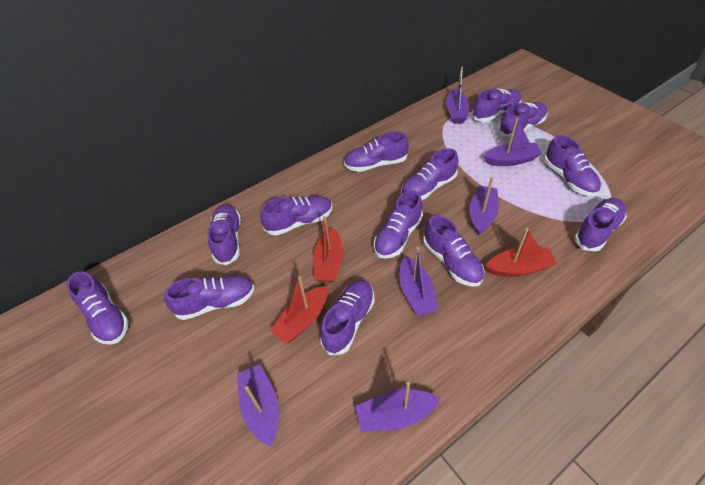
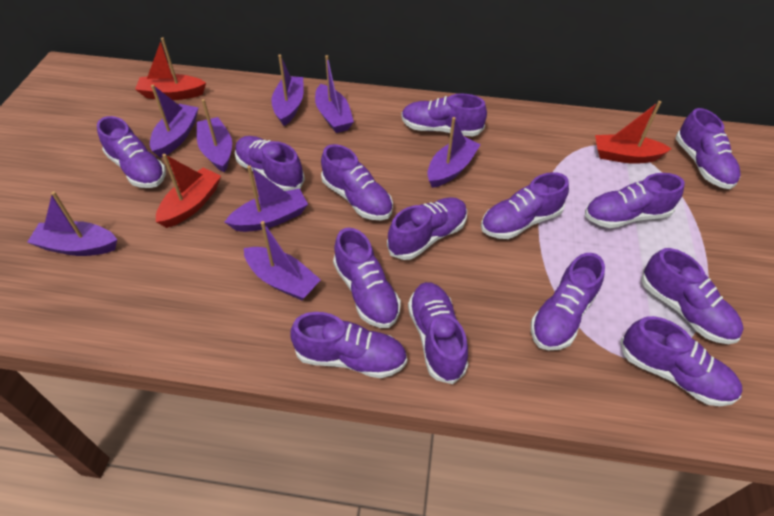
purple boat: [237,365,279,446] [355,382,441,432] [399,247,438,316] [446,67,469,124] [469,177,499,235] [484,118,542,166] = 6 -> [27,191,117,256] [150,85,199,158] [197,99,232,173] [225,165,308,232] [244,221,321,300] [271,54,304,126] [315,55,354,133] [427,117,481,188] = 8
purple shoe: [67,272,129,345] [164,276,255,320] [207,204,241,265] [260,196,332,236] [320,280,374,355] [344,131,409,172] [374,190,423,259] [401,148,459,200] [423,215,485,287] [472,89,521,122] [498,102,547,138] [544,135,601,196] [574,198,627,252] = 13 -> [97,116,166,188] [235,136,305,191] [291,312,407,378] [321,144,393,220] [333,228,401,328] [387,197,467,260] [401,93,487,137] [408,282,468,384] [481,172,569,239] [531,253,605,350] [585,173,685,228] [621,316,742,406] [641,248,744,344] [676,108,741,189] = 14

